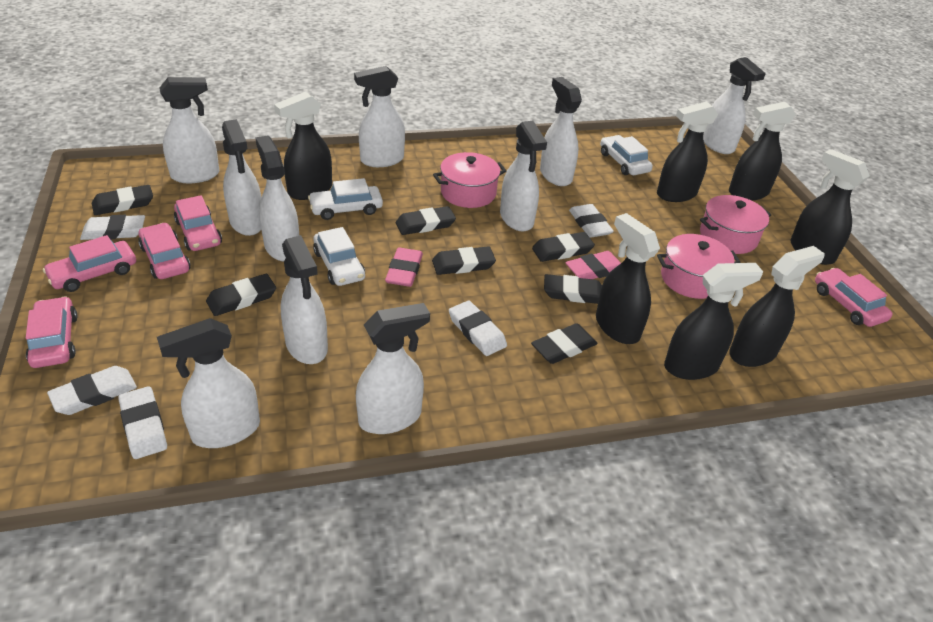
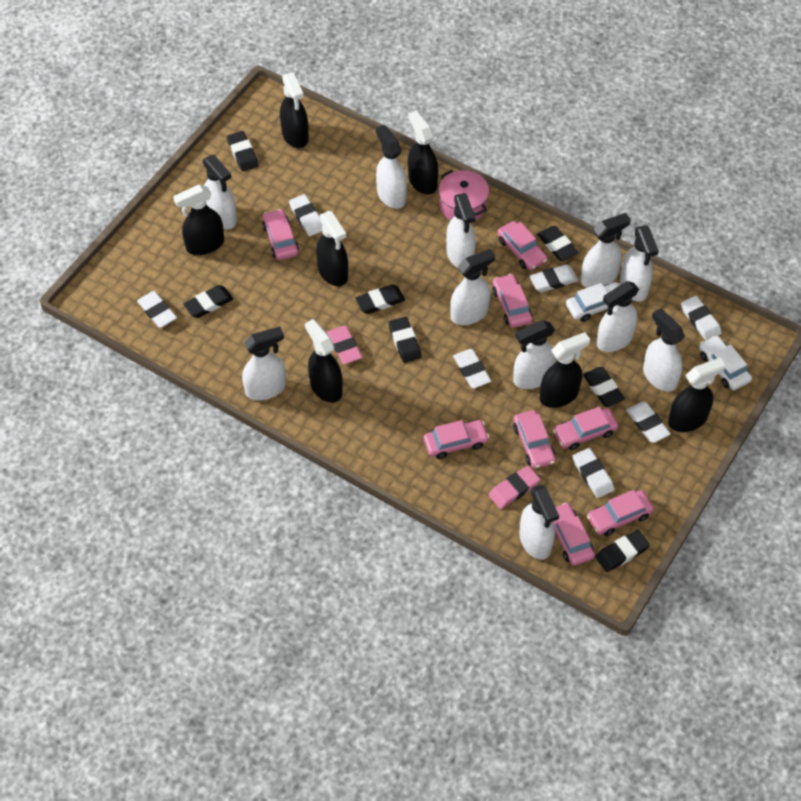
pink car: [26,296,78,368] [43,235,136,292] [138,223,190,279] [174,195,222,251] [815,268,893,327] = 5 -> [262,209,299,260] [423,420,490,459] [492,274,532,328] [497,221,547,270] [513,410,556,469] [553,407,618,450] [553,502,595,566] [587,490,654,536] = 8
pink pot: [433,152,506,208] [657,234,740,299] [700,195,771,254] = 3 -> [438,170,489,220] = 1
white car: [308,178,383,220] [313,227,365,286] [600,135,653,175] = 3 -> [566,282,621,322] [699,335,752,390] = 2
white eraser: [47,366,137,415] [80,215,145,240] [118,386,167,459] [449,300,507,356] [569,204,614,238] = 5 -> [137,291,177,328] [289,194,322,236] [453,349,491,388] [529,264,578,292] [573,448,614,498] [626,402,671,443] [681,296,722,341] = 7
white spray bottle: [157,318,260,448] [159,77,219,183] [222,119,262,236] [255,136,299,261] [280,235,328,364] [354,66,405,167] [356,303,430,434] [500,121,547,231] [540,77,582,186] [703,57,766,154] = 10 -> [203,155,237,229] [242,327,286,400] [376,125,407,209] [446,193,476,268] [450,249,495,325] [513,320,556,389] [519,484,559,560] [581,213,631,288] [596,281,639,352] [620,225,659,302] [643,308,685,392] = 11

